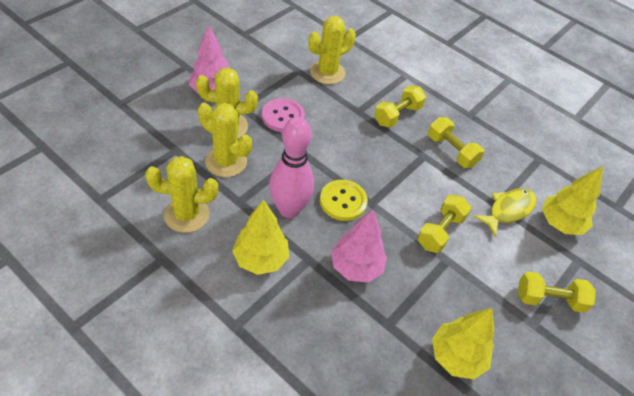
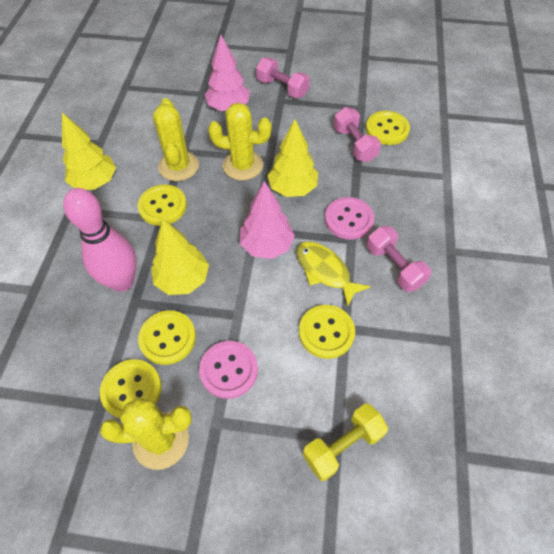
pink button: [262,98,305,132] = 1 -> [199,341,258,399] [325,197,374,240] = 2
pink dumbbell: none = 0 -> [256,58,310,98] [334,107,381,162] [367,226,431,292] = 3
yellow button: [320,180,368,221] = 1 -> [100,359,161,418] [138,185,187,226] [138,310,196,365] [299,305,355,359] [366,111,410,145] = 5
yellow cactus: [145,156,218,233] [196,67,258,138] [198,103,252,177] [308,16,356,84] = 4 -> [100,397,192,470] [153,98,199,181] [208,103,272,180] = 3
yellow dumbbell: [374,85,426,128] [417,195,471,253] [428,117,484,168] [518,272,596,313] = 4 -> [303,404,388,481] = 1

